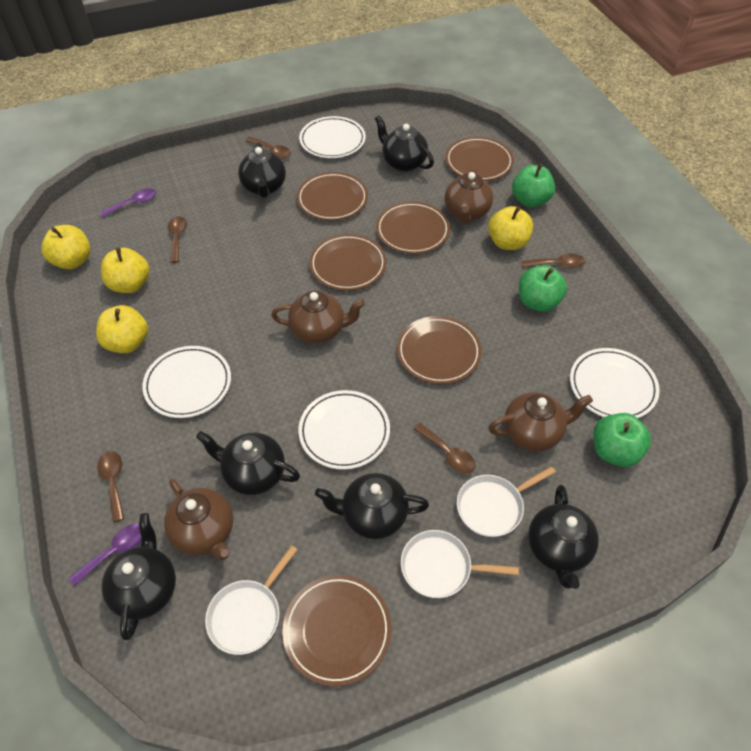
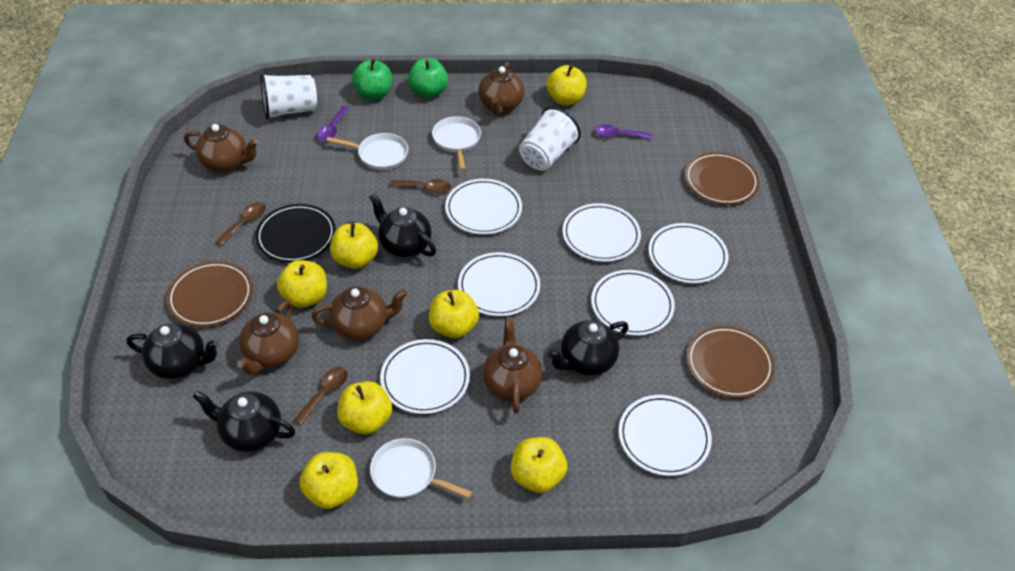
black plate: none = 0 -> [255,204,336,263] = 1
black teapot: [102,513,176,640] [196,431,300,495] [238,142,286,198] [315,473,429,539] [375,115,434,172] [528,485,599,589] = 6 -> [126,323,219,379] [193,391,295,452] [370,193,436,257] [548,320,628,376] = 4
brown plate: [282,575,392,686] [297,172,368,221] [309,234,387,291] [376,201,450,254] [397,316,482,384] [445,137,514,181] = 6 -> [166,261,253,327] [685,152,760,205] [687,326,775,398] = 3
brown spoon: [97,451,125,522] [168,216,187,263] [245,137,291,158] [413,423,476,474] [521,253,585,268] = 5 -> [215,202,266,246] [294,367,348,425] [390,179,451,193] = 3
brown teapot: [164,479,233,560] [271,291,365,343] [445,166,493,224] [488,392,593,451] = 4 -> [184,124,259,172] [237,300,299,375] [311,287,408,340] [478,62,524,115] [483,317,542,414] = 5
green apple: [512,163,555,207] [519,265,567,312] [593,413,651,467] = 3 -> [352,58,392,100] [408,58,448,98] = 2
white cup: none = 0 -> [260,73,317,119] [519,107,581,171] = 2
white plate: [142,346,231,418] [298,390,390,470] [299,116,366,158] [570,348,660,418] = 4 -> [380,339,470,414] [445,179,522,234] [458,252,540,316] [562,203,641,262] [591,270,675,336] [619,395,712,476] [648,223,729,283] = 7
yellow apple: [41,225,90,269] [96,305,148,353] [101,247,150,293] [488,206,533,250] = 4 -> [277,260,327,308] [300,452,358,509] [330,223,378,269] [337,381,392,434] [429,290,479,338] [511,437,567,493] [546,64,587,105] = 7

